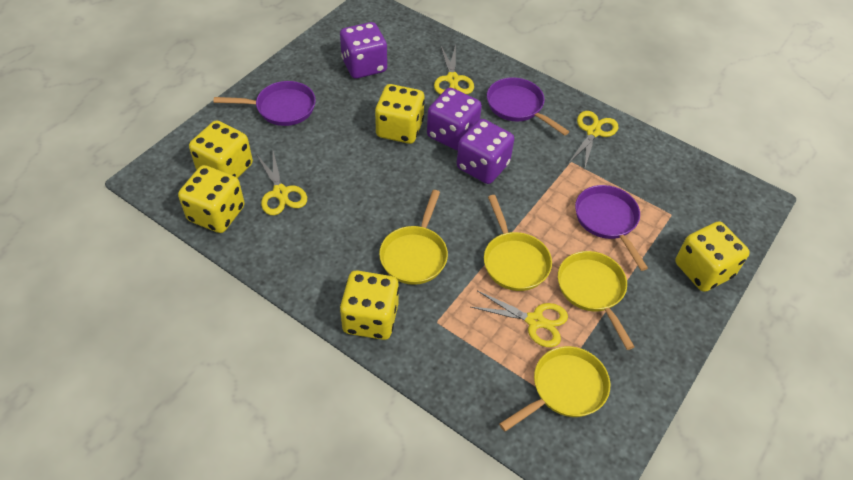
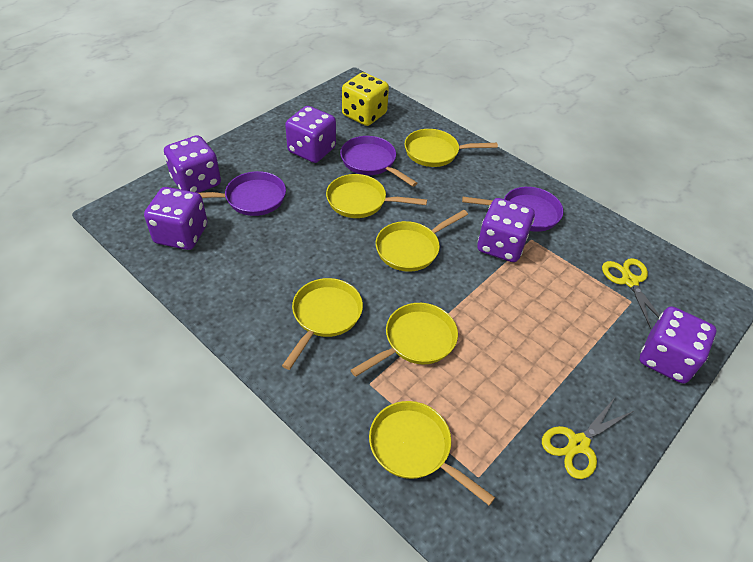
purple dice: [340,22,387,79] [427,88,482,151] [457,119,514,184] = 3 -> [144,187,207,250] [164,135,221,193] [285,106,336,163] [477,198,535,262] [640,306,716,384] = 5
yellow dice: [178,165,245,233] [189,120,253,178] [340,270,399,340] [375,84,425,144] [675,221,750,292] = 5 -> [342,72,389,126] = 1
yellow pan: [379,190,448,285] [484,195,552,291] [499,346,610,432] [558,251,635,350] = 4 -> [282,278,363,370] [326,174,427,218] [351,303,458,377] [369,401,495,506] [376,210,468,272] [405,129,498,167] = 6
yellow scissors: [256,151,307,215] [434,45,474,94] [471,291,568,347] [568,111,618,167] = 4 -> [542,398,633,479] [602,258,660,329] = 2

